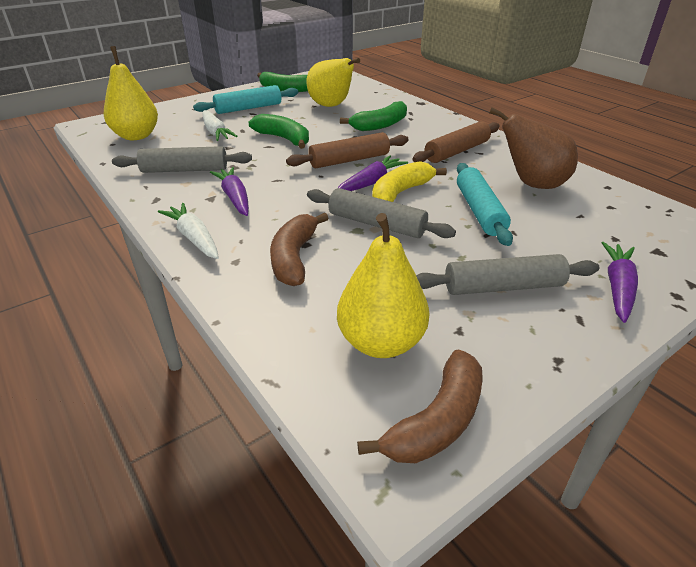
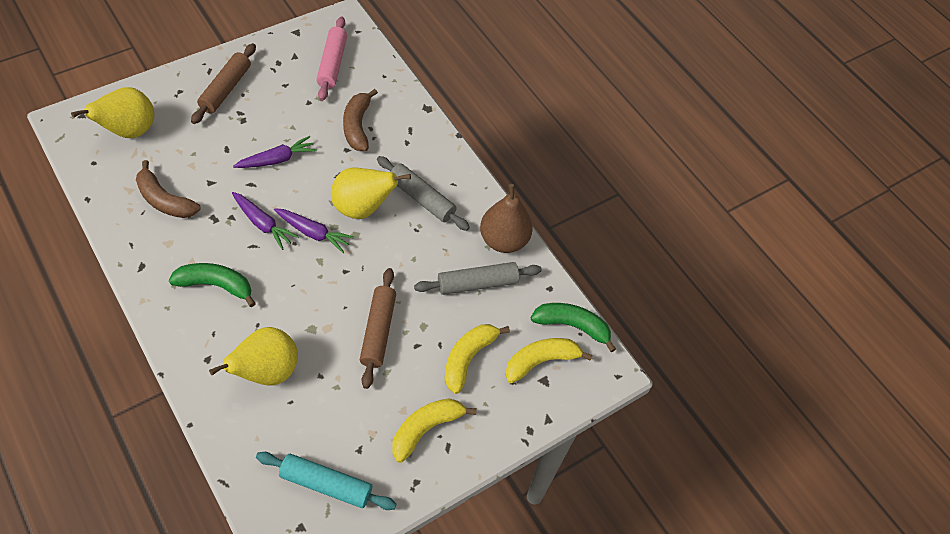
green banana: [249,114,309,149] [257,72,308,92] [340,101,407,131] = 3 -> [169,263,256,307] [531,303,616,352] = 2
grey rolling pin: [112,146,252,173] [307,188,456,238] [416,254,599,295] = 3 -> [377,156,470,231] [414,262,542,295] = 2
pink rolling pin: none = 0 -> [316,17,347,101] = 1
turquoise rolling pin: [193,85,298,114] [457,163,513,246] = 2 -> [256,452,397,510] = 1
white carrot: [158,203,219,259] [202,110,237,141] = 2 -> none = 0
yellow banana: [372,161,447,202] = 1 -> [392,398,477,463] [444,324,510,394] [505,338,593,383] = 3

